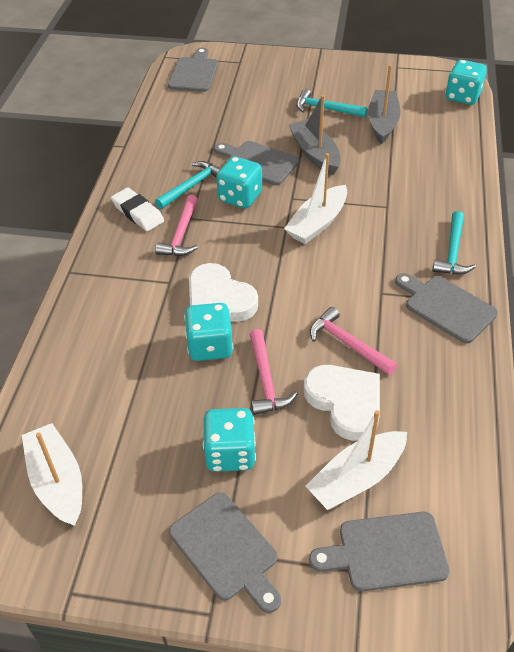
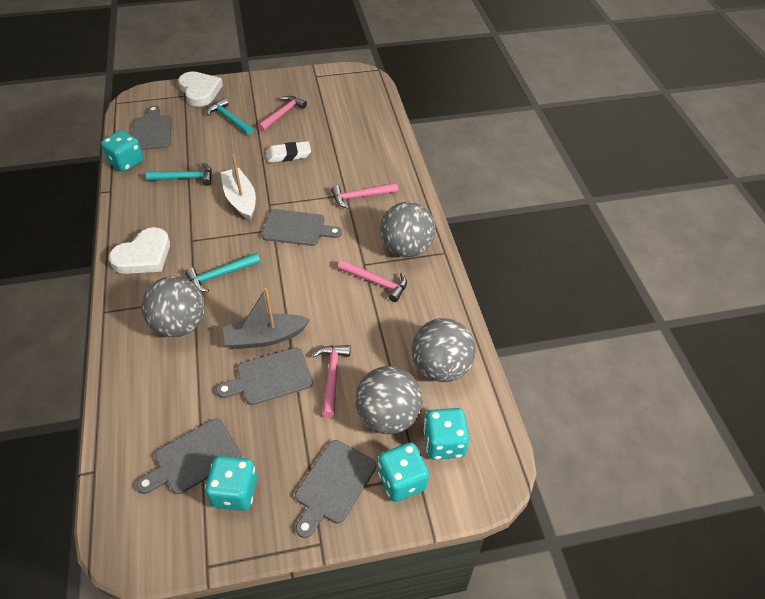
grey ball: none = 0 -> [141,276,205,337] [355,366,423,434] [380,202,435,257] [412,318,476,382] = 4
grey boat: [289,95,341,175] [368,65,401,144] = 2 -> [223,288,310,349] = 1
pink hammer: [155,195,198,256] [250,329,298,415] [310,307,397,375] = 3 -> [258,96,307,132] [313,345,351,418] [331,183,398,209] [338,260,407,302] = 4
white boat: [22,423,82,526] [284,153,347,244] [306,410,407,510] = 3 -> [221,155,256,220] = 1

